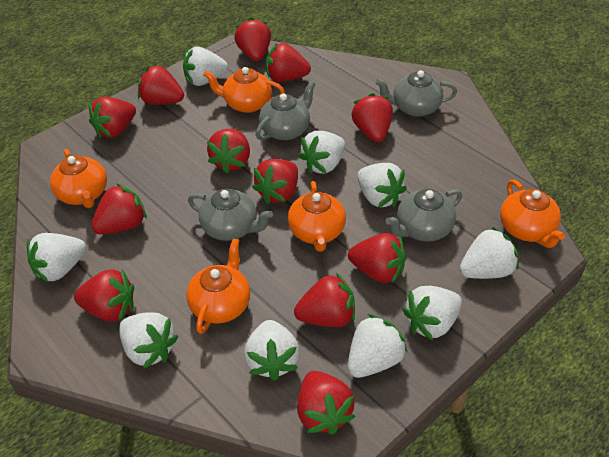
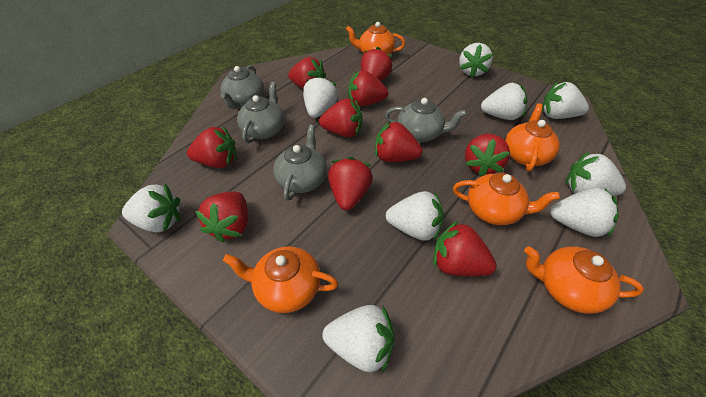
red strawberry: [74,269,134,322] [89,97,136,138] [91,184,147,234] [138,65,184,105] [207,129,250,174] [234,18,271,61] [252,159,298,204] [266,43,311,82] [294,273,355,327] [297,371,356,435] [348,233,406,284] [352,93,393,142] = 12 -> [187,126,237,168] [195,192,248,243] [288,57,326,89] [319,98,362,137] [328,157,373,210] [348,70,388,107] [361,47,392,81] [375,121,423,162] [433,221,497,276] [465,134,510,177] = 10

